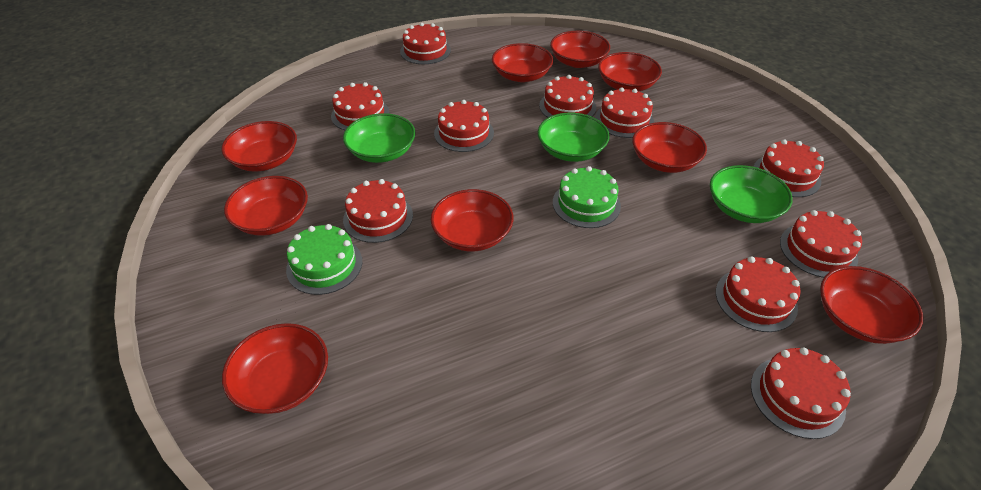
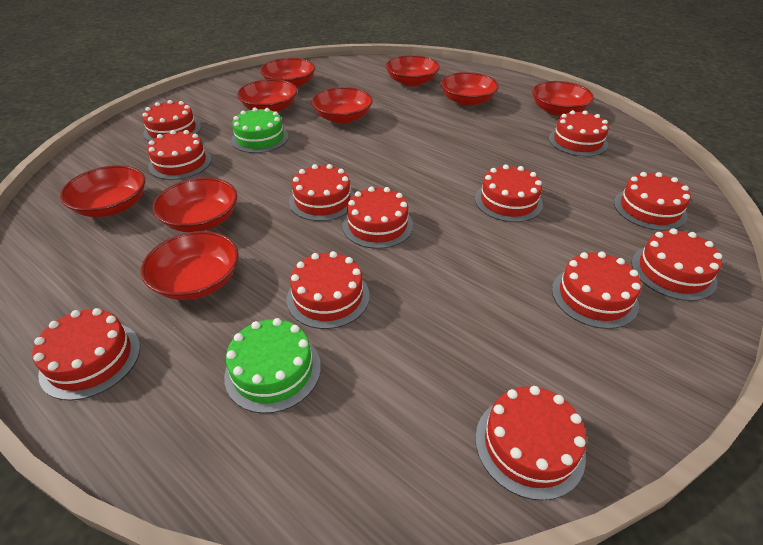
green bowl: [343,113,415,163] [538,113,610,162] [710,165,793,223] = 3 -> none = 0
red cake: [331,82,389,130] [343,179,413,243] [400,23,451,64] [434,100,494,152] [539,75,596,118] [595,87,654,138] [716,256,801,332] [751,347,851,439] [753,139,824,197] [780,210,862,278] = 10 -> [32,308,140,400] [142,100,201,141] [147,130,212,180] [287,251,370,329] [289,164,355,221] [342,187,413,249] [475,164,543,222] [475,386,586,501] [549,110,609,157] [552,251,641,329] [614,172,691,231] [631,228,722,301] = 12

